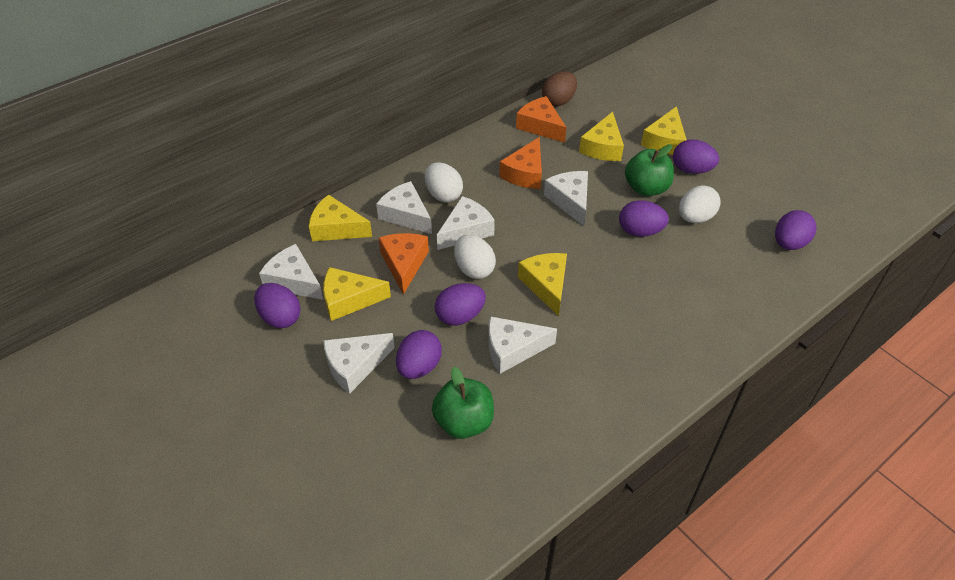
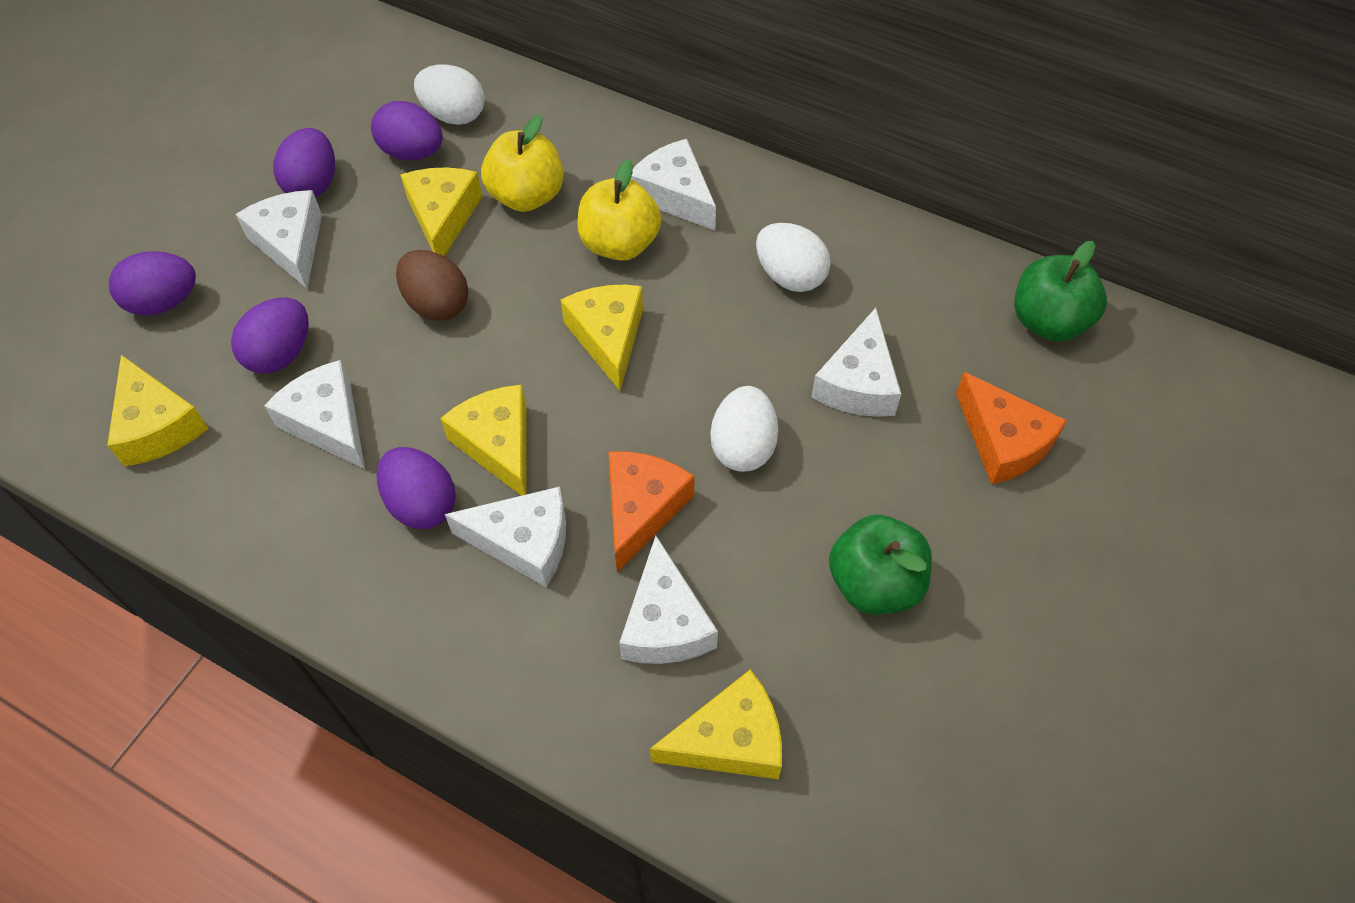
orange cheese: [379,233,429,295] [499,137,542,189] [516,96,566,143] = 3 -> [609,451,694,572] [956,372,1067,485] = 2
purple egg: [254,283,301,328] [396,330,442,379] [435,283,486,326] [619,200,669,237] [673,139,719,174] [775,210,817,250] = 6 -> [109,251,196,316] [231,297,309,374] [273,128,335,198] [371,101,443,160] [377,447,456,529] = 5
yellow apple: none = 0 -> [481,115,564,212] [577,159,662,261] = 2

